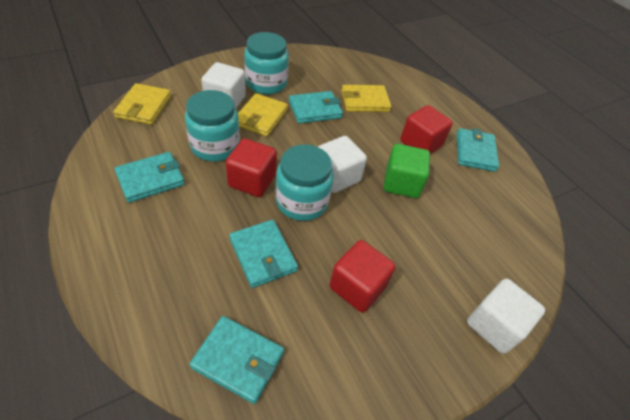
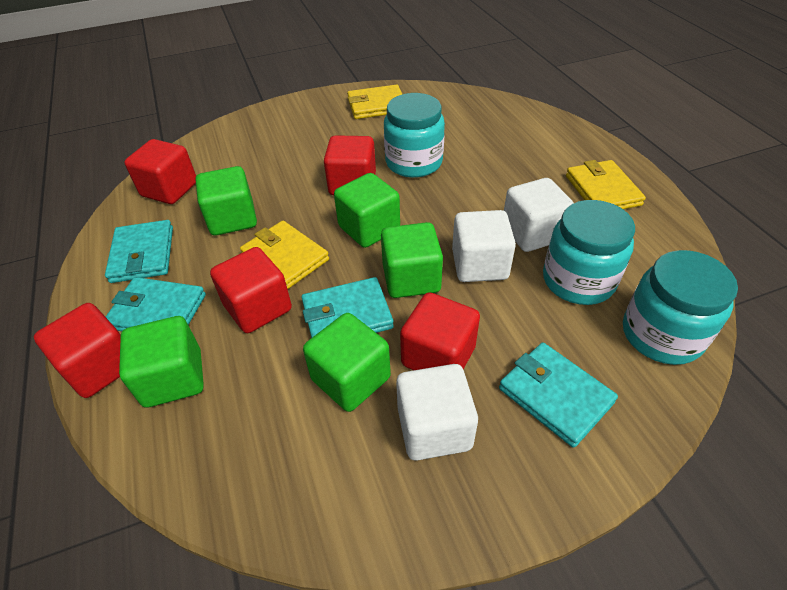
green cube: [383,144,430,198] = 1 -> [119,316,204,408] [196,166,257,236] [303,313,391,412] [334,173,400,248] [381,222,443,298] = 5
red cube: [226,138,277,197] [330,240,396,313] [401,105,453,154] = 3 -> [34,303,121,398] [124,139,196,204] [210,247,292,333] [324,135,376,195] [400,292,480,370] = 5
turquoise wallet: [115,152,185,203] [189,316,284,404] [229,220,298,288] [289,91,343,124] [456,128,499,172] = 5 -> [105,220,173,283] [106,277,206,331] [301,277,394,338] [499,342,618,448] = 4

